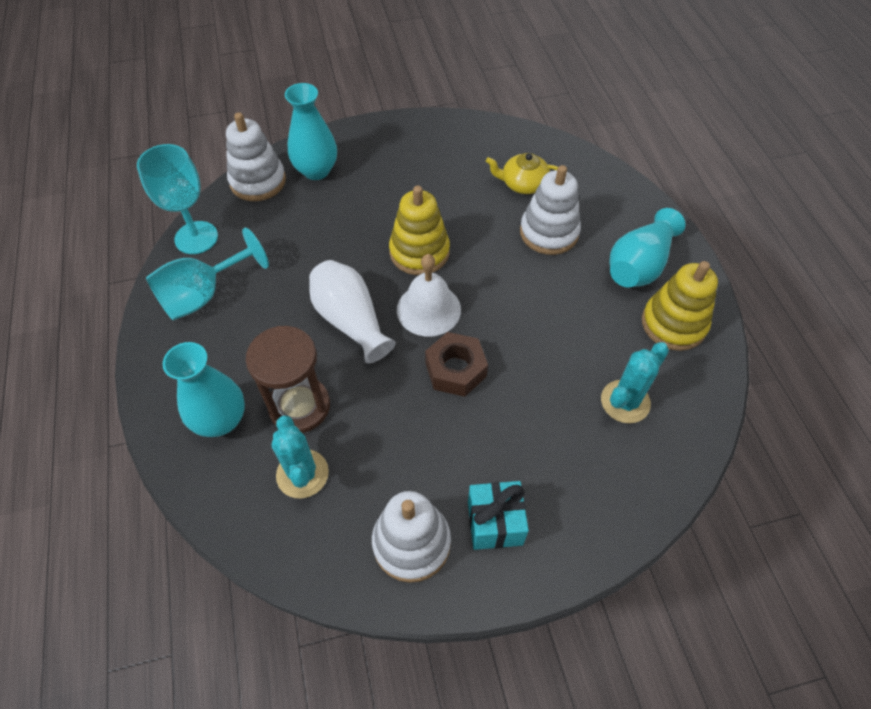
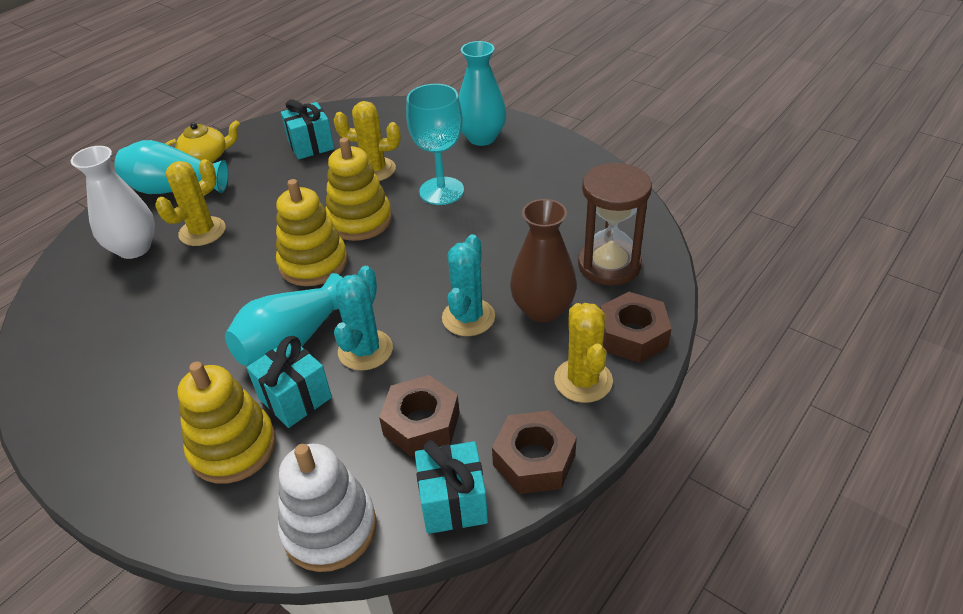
brown nut: [425,332,488,397] = 1 -> [379,375,460,457] [492,411,577,494] [600,292,672,363] = 3
brown vase: none = 0 -> [510,199,577,322] = 1
turquoise gift: [468,481,529,550] = 1 -> [247,336,332,428] [281,99,334,159] [415,440,488,534] = 3
turquoise goblet: [137,144,218,254] [146,228,269,320] = 2 -> [406,84,464,205] = 1
white bell: [397,254,461,337] = 1 -> none = 0
white stacking toy: [226,112,286,201] [372,491,451,583] [520,165,581,255] = 3 -> [278,444,377,572] = 1
yellow cactus: none = 0 -> [155,159,226,246] [334,101,401,181] [554,303,613,403] = 3
yellow stacking toy: [389,186,450,275] [642,261,718,351] = 2 -> [178,361,276,484] [276,179,348,286] [325,137,392,241] = 3

